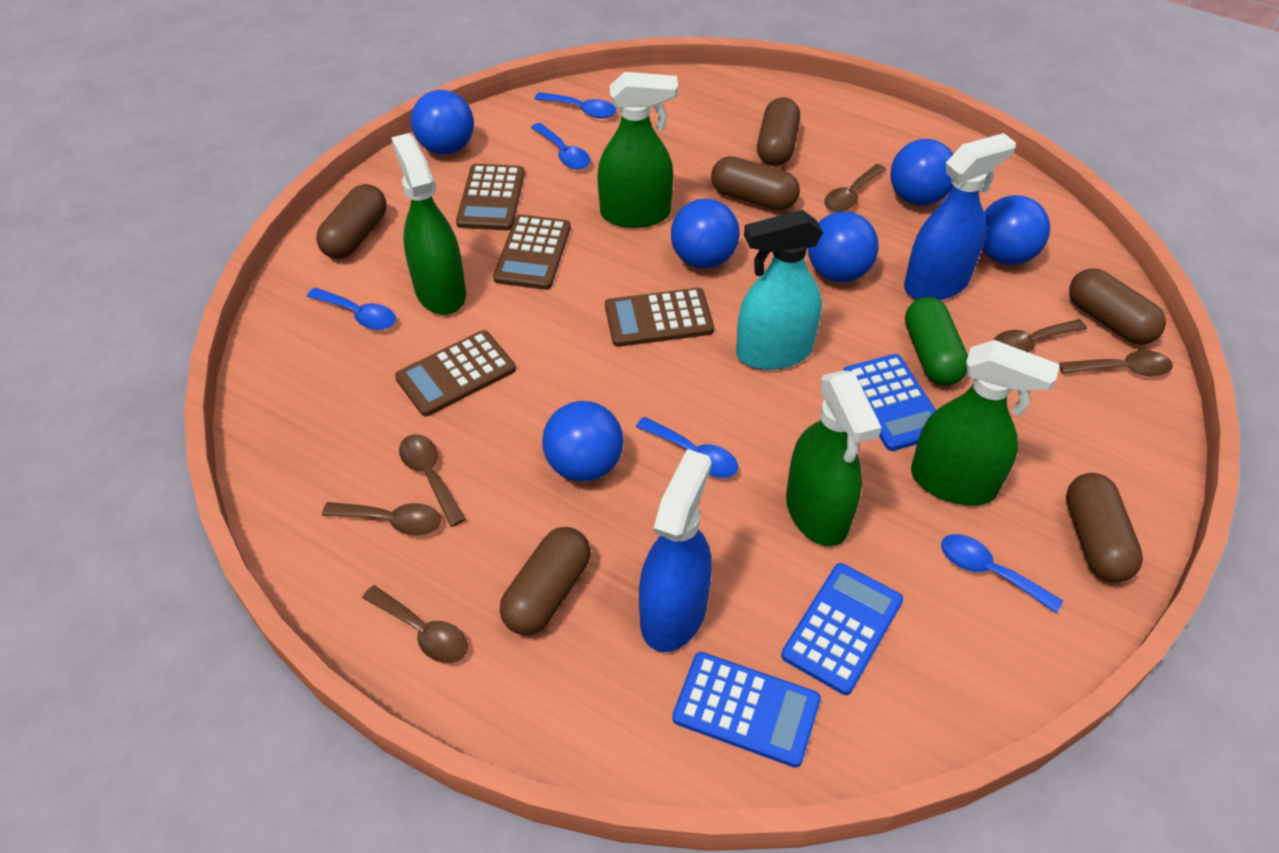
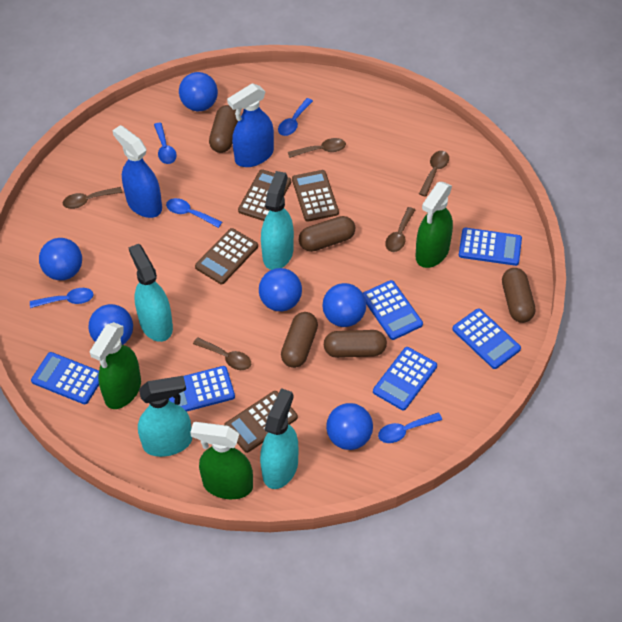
blue calculator: [672,652,821,768] [781,563,903,695] [843,354,936,451] = 3 -> [31,352,99,404] [169,366,235,412] [363,280,423,340] [373,347,437,411] [452,308,521,369] [459,228,522,266] = 6
brown capsule: [316,184,387,259] [500,527,591,635] [711,156,800,211] [757,97,800,166] [1066,473,1143,583] [1069,268,1166,345] = 6 -> [209,105,238,153] [281,312,318,368] [299,216,355,252] [324,330,387,358] [502,268,536,323] = 5
brown spoon: [322,502,441,536] [362,585,468,663] [399,434,466,527] [824,164,886,212] [993,319,1087,352] [1059,350,1173,376] = 6 -> [63,187,123,209] [193,337,251,370] [288,138,346,158] [385,207,415,252] [419,151,449,197] = 5
green capsule: [905,297,968,385] = 1 -> none = 0
green spray bottle: [391,133,466,315] [597,72,678,228] [786,370,882,546] [911,340,1060,505] = 4 -> [89,322,141,409] [190,422,253,499] [416,182,453,268] = 3
turquoise spray bottle: [736,210,823,370] = 1 -> [128,244,173,342] [138,376,192,457] [260,388,298,489] [261,171,294,270] = 4

